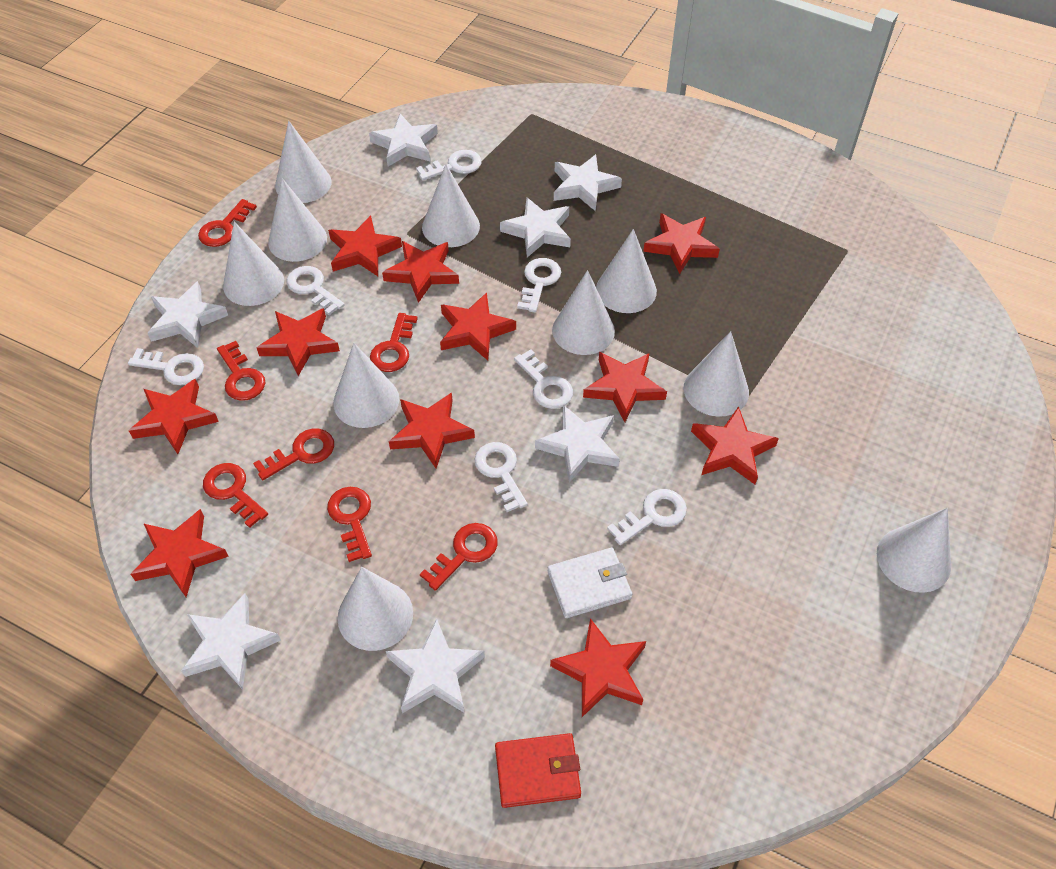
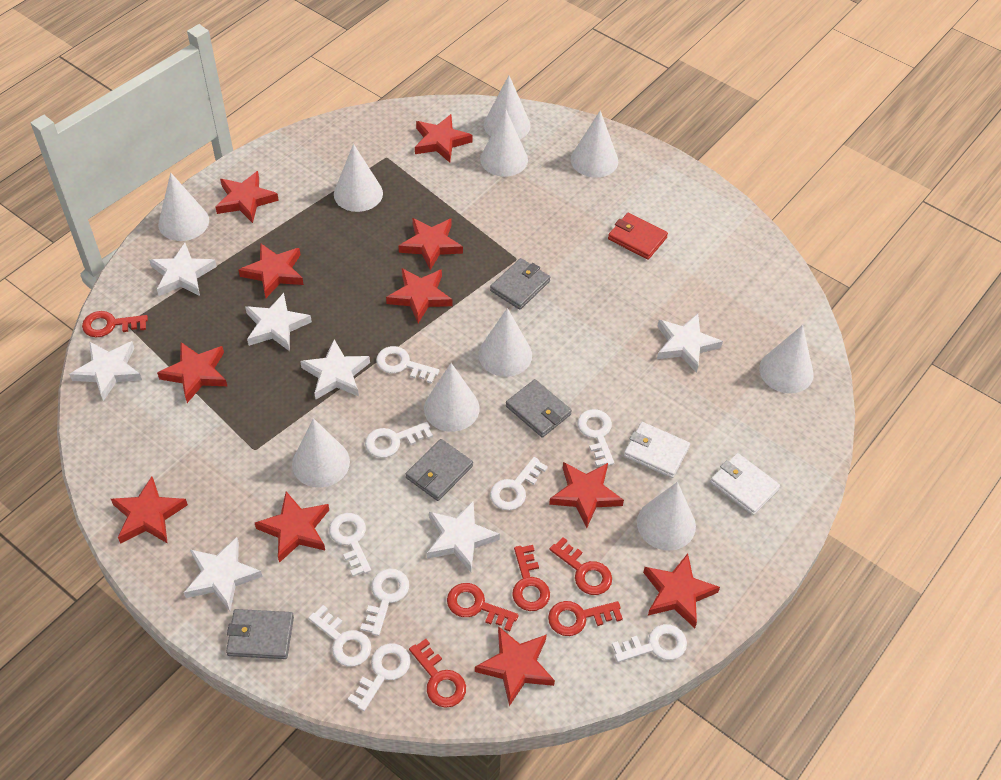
grey wallet: none = 0 -> [226,609,294,659] [405,439,473,501] [490,258,550,310] [506,379,572,437] = 4
red key: [198,199,257,247] [203,463,268,528] [217,341,265,401] [253,428,334,480] [327,487,372,562] [370,313,418,372] [420,523,498,591] = 7 -> [82,311,148,338] [409,639,466,708] [447,583,519,631] [512,545,550,611] [548,601,623,636] [549,537,612,595] = 6
white key: [128,348,204,385] [286,266,345,315] [416,150,482,181] [474,442,528,512] [514,349,573,409] [517,258,561,312] [607,489,687,545] = 7 -> [308,605,371,666] [329,513,371,577] [348,644,411,711] [360,569,409,636] [365,422,433,458] [376,346,439,384] [490,457,548,510] [578,409,614,467] [612,624,687,662] = 9
white wallet: [547,548,632,618] = 1 -> [624,422,690,478] [710,453,780,515] = 2

